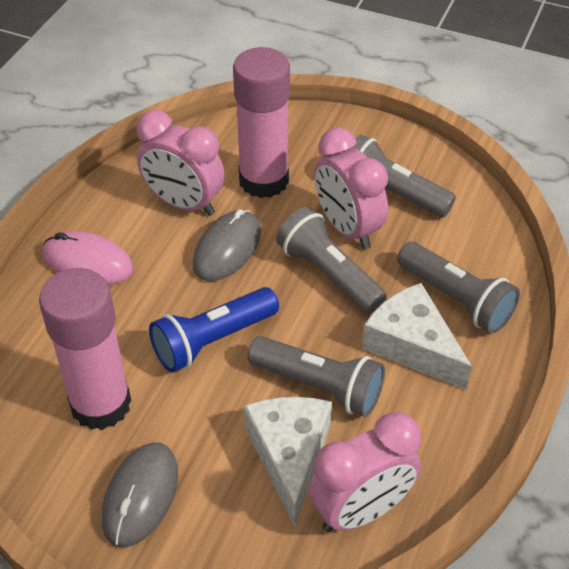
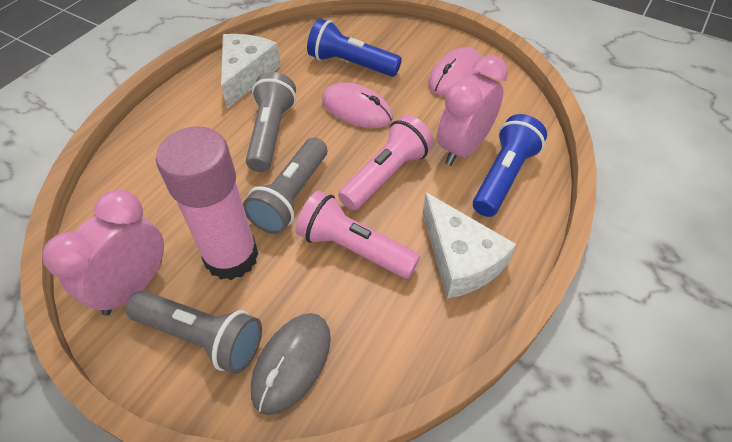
blue flashlight: [149,287,279,373] = 1 -> [307,18,402,77] [473,114,547,217] = 2
grey flashlight: [247,336,385,417] [276,207,386,313] [352,134,456,217] [397,242,520,333] = 4 -> [126,291,262,374] [243,138,327,234] [246,72,296,172] = 3
grey mouse: [102,442,178,548] [193,209,261,281] = 2 -> [251,313,331,415] = 1
pink clock: [136,110,225,216] [309,412,421,532] [314,127,388,249] = 3 -> [42,190,164,316] [437,55,508,166] = 2
pink flashlight: none = 0 -> [296,191,420,279] [338,115,434,211] = 2
pink glue stick: [39,268,131,430] [233,47,290,198] = 2 -> [156,126,258,280] = 1
pink mouse: [42,231,134,285] = 1 -> [322,82,393,128] [428,47,481,96] = 2

